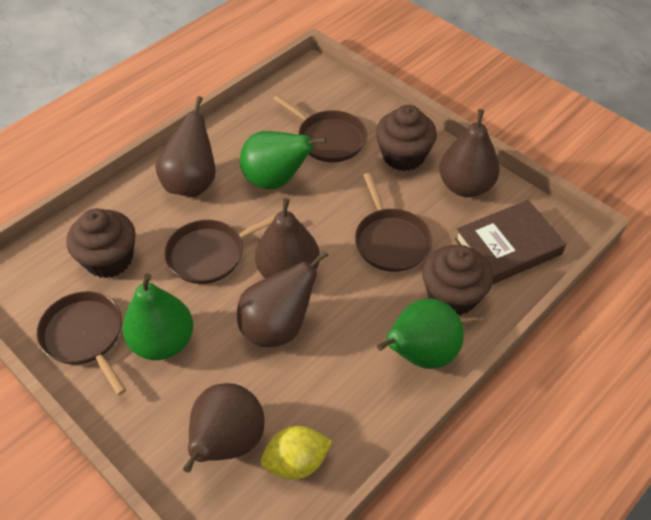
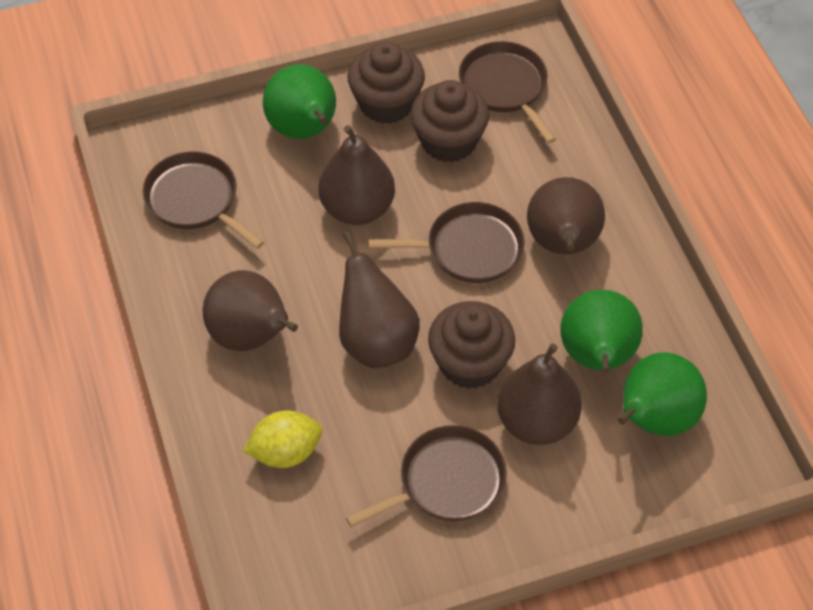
brown book: [454,200,566,284] = 1 -> none = 0

